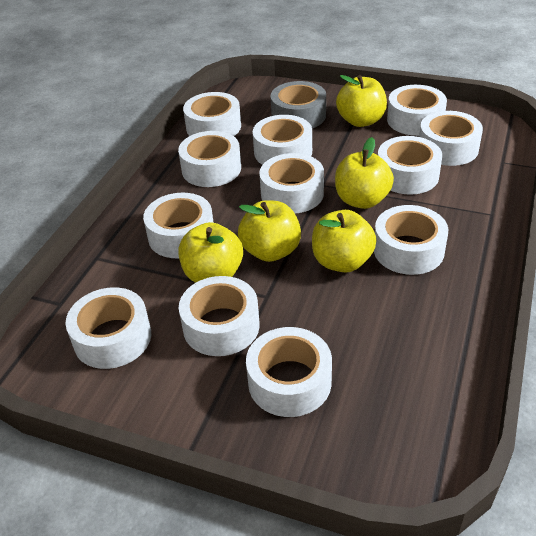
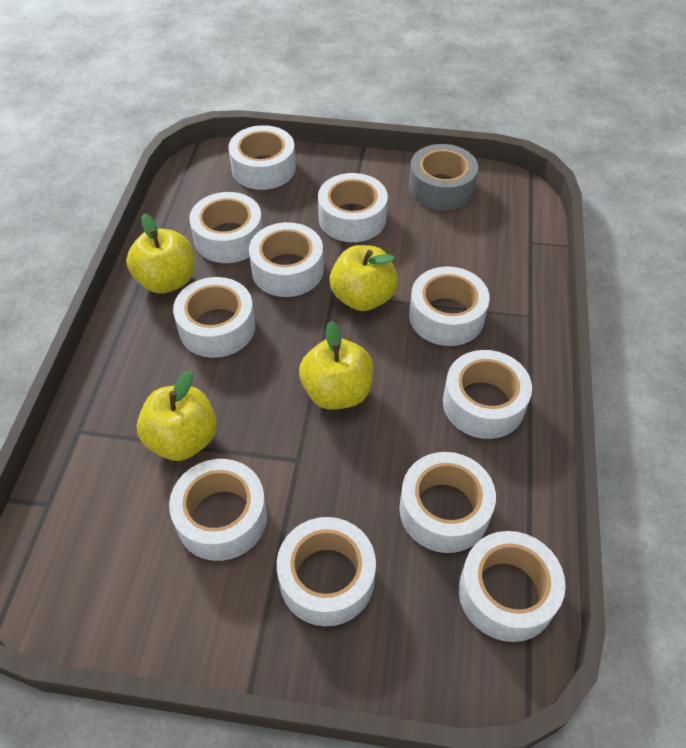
white tape: [66,287,151,369] [143,193,214,258] [178,131,241,187] [179,276,260,356] [183,92,241,136] [246,327,332,417] [253,115,312,165] [259,153,324,213] [374,205,448,275] [378,136,442,195] [387,85,447,136] [419,111,483,166] = 12 -> [169,459,267,561] [173,277,255,358] [189,192,263,263] [228,125,296,190] [249,222,324,297] [277,517,376,626] [318,173,388,242] [399,452,496,553] [409,266,490,346] [443,350,532,439] [459,531,566,642] = 11
yellow apple: [179,222,243,283] [238,200,301,262] [312,210,376,273] [335,137,394,209] [336,75,387,127] = 5 -> [126,213,194,294] [137,371,217,461] [299,321,373,410] [330,245,398,311] = 4

